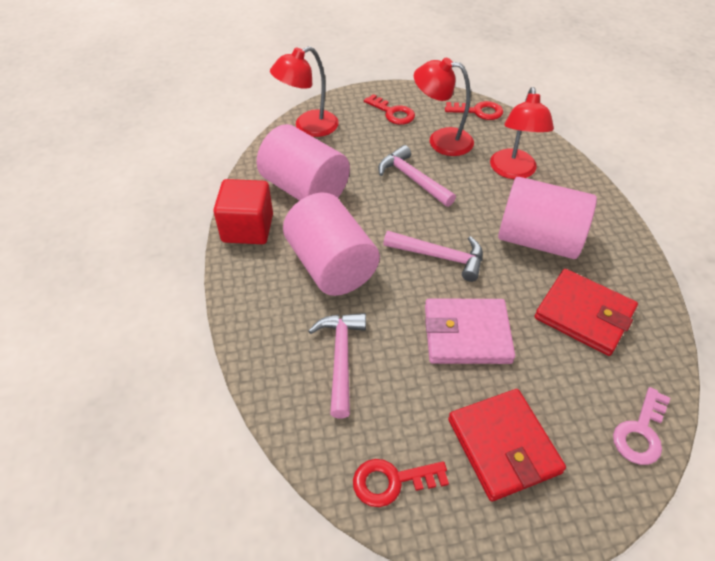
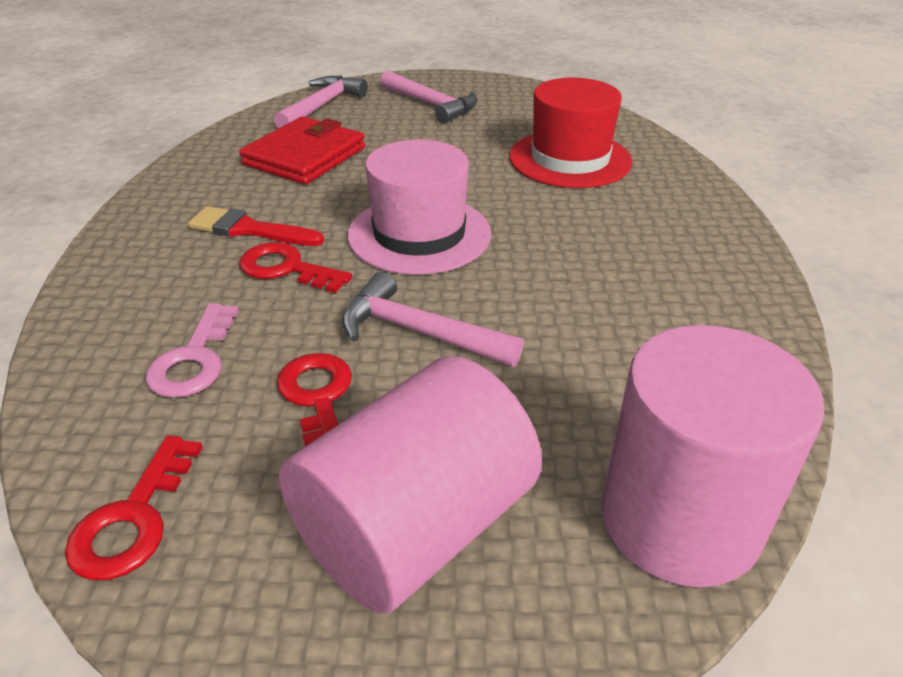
pink cylinder: [257,124,350,201] [283,193,380,296] [498,177,597,259] = 3 -> [279,356,542,614] [601,325,824,588] = 2
pink hat: none = 0 -> [347,139,491,275] = 1
pink wallet: [425,299,515,364] = 1 -> none = 0
red brush: none = 0 -> [188,206,324,246] = 1
red cube: [213,179,273,244] = 1 -> none = 0
red hat: none = 0 -> [509,78,633,188] = 1
red lamp: [270,46,339,137] [414,58,474,156] [490,87,554,179] = 3 -> none = 0
red wallet: [448,389,566,502] [534,269,638,356] = 2 -> [239,117,365,185] = 1

